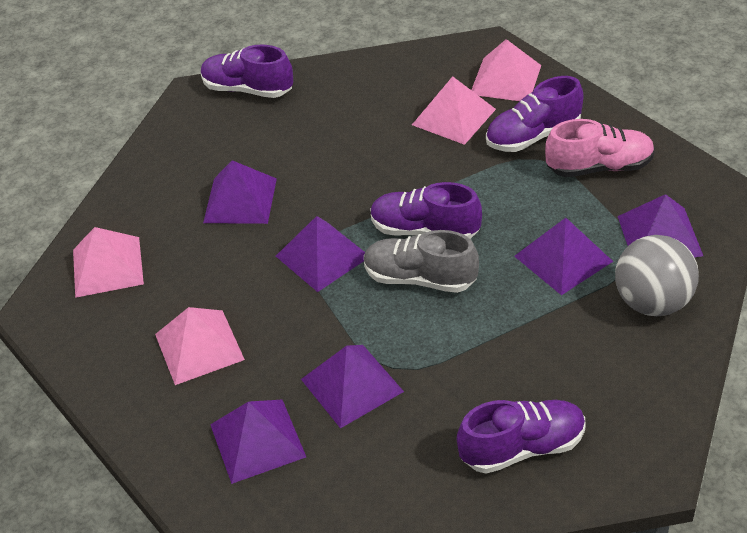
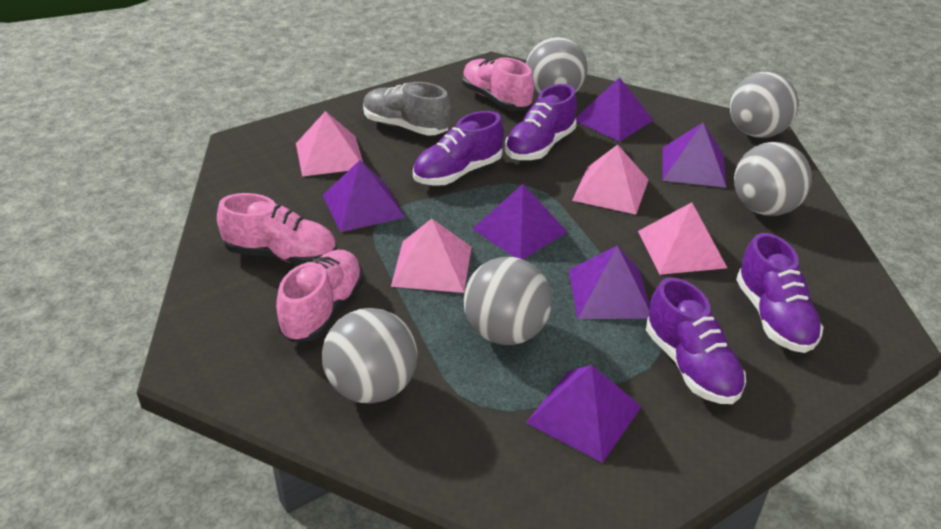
grey ball: [615,235,699,316] = 1 -> [322,308,418,404] [463,257,552,345] [526,37,588,94] [730,72,799,138] [734,142,812,216] = 5
pink shoe: [545,119,655,177] = 1 -> [217,193,337,265] [276,250,363,342] [462,57,534,111] = 3

